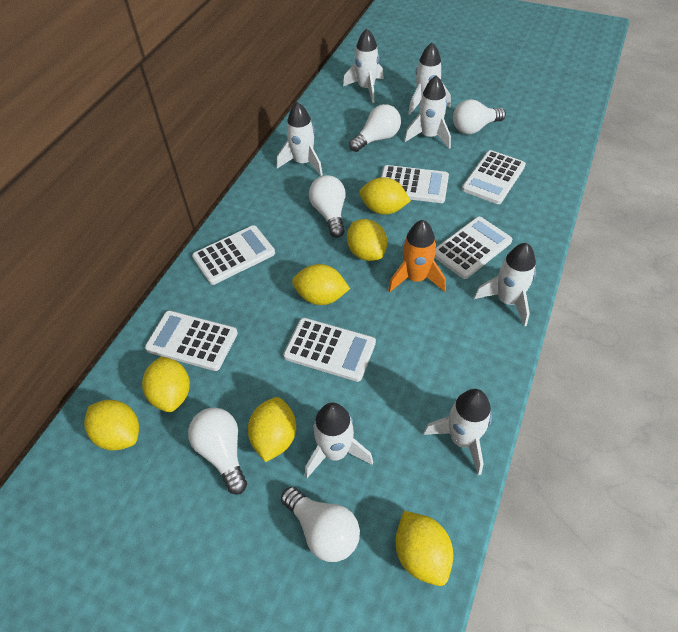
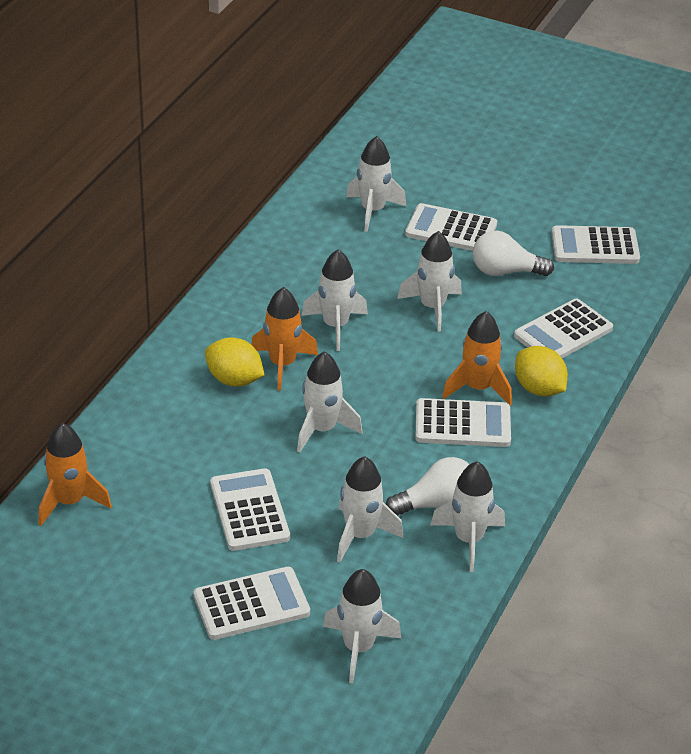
orange rocket: [388,220,446,292] = 1 -> [38,423,112,526] [251,287,318,391] [442,311,512,405] = 3
white light bulb: [188,408,247,495] [281,487,360,562] [309,175,346,238] [349,104,401,152] [453,99,506,134] = 5 -> [386,457,470,516] [473,230,554,276] = 2
yellow lemon: [84,400,139,451] [142,356,190,412] [248,397,296,462] [292,264,350,305] [347,219,387,261] [359,177,411,215] [395,511,453,586] = 7 -> [205,337,264,387] [515,346,568,397] = 2

